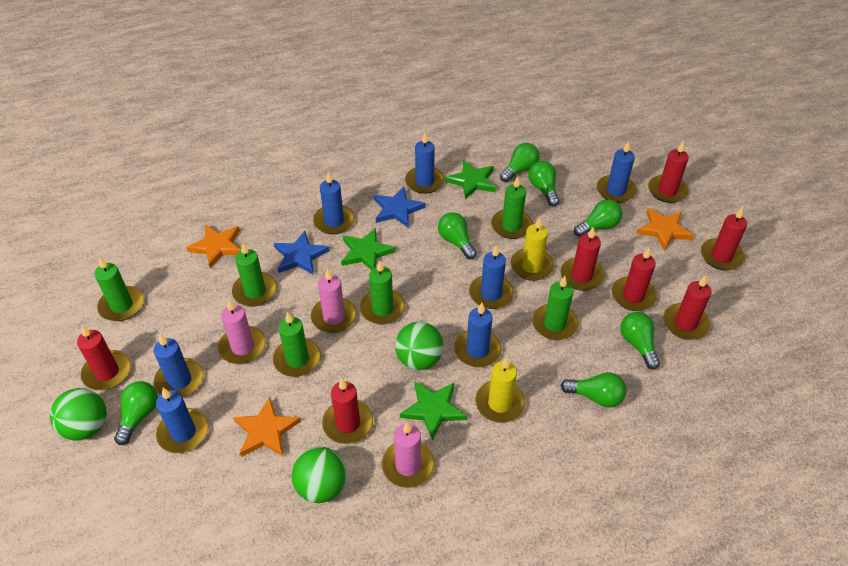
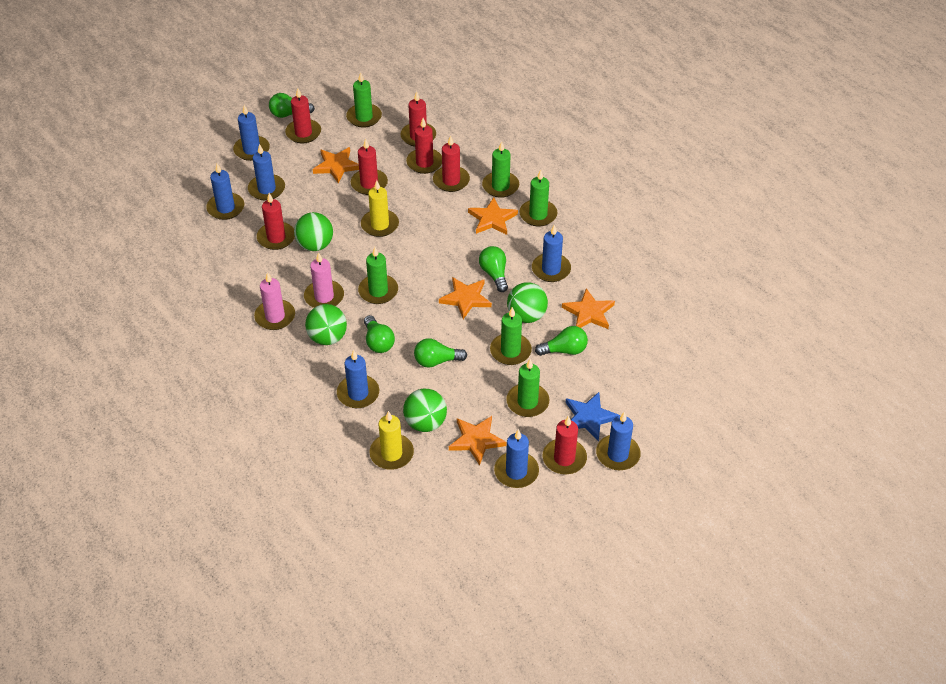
blue star: [274,231,330,275] [374,187,426,228] = 2 -> [565,392,620,441] = 1
green ball: [50,388,107,441] [291,447,347,503] [395,322,443,370] = 3 -> [294,212,333,251] [305,304,347,345] [403,389,447,432] [507,282,548,323] = 4
green light bulb: [114,381,158,445] [438,212,477,259] [500,143,540,182] [528,161,559,207] [561,372,626,408] [574,199,622,237] [620,312,660,370] = 7 -> [269,93,315,118] [364,315,395,353] [414,338,467,368] [479,246,508,292] [535,326,588,356] = 5
green star: [341,228,396,270] [400,381,467,441] [445,160,496,199] = 3 -> none = 0
orange star: [186,225,241,268] [233,397,301,457] [636,208,694,251] = 3 -> [313,147,359,183] [439,277,492,319] [449,416,507,465] [468,197,518,235] [562,288,615,329] = 5
pink candle: [218,299,266,364] [311,269,357,333] [382,422,435,488] = 3 -> [254,272,295,330] [304,252,344,308] = 2

